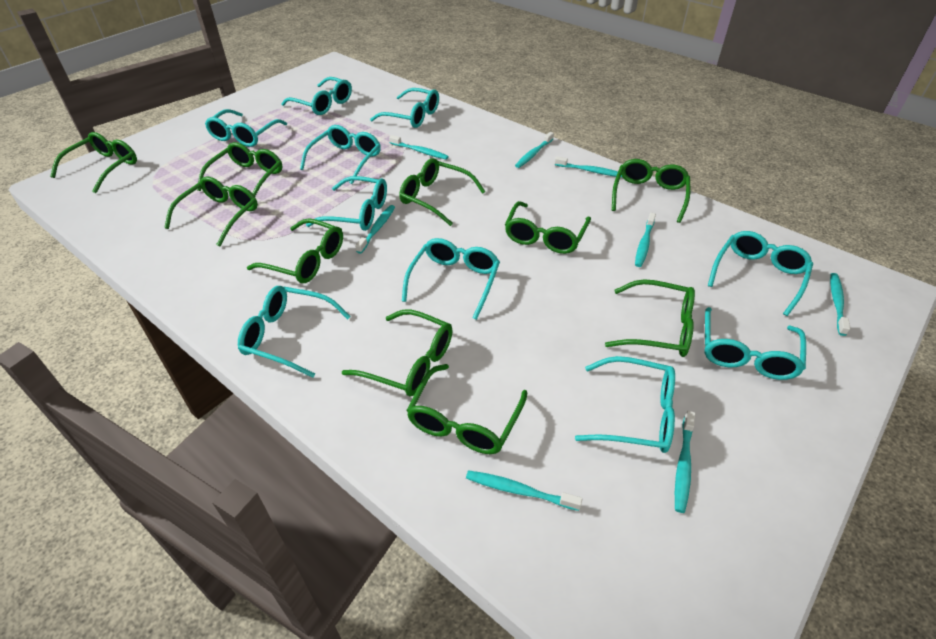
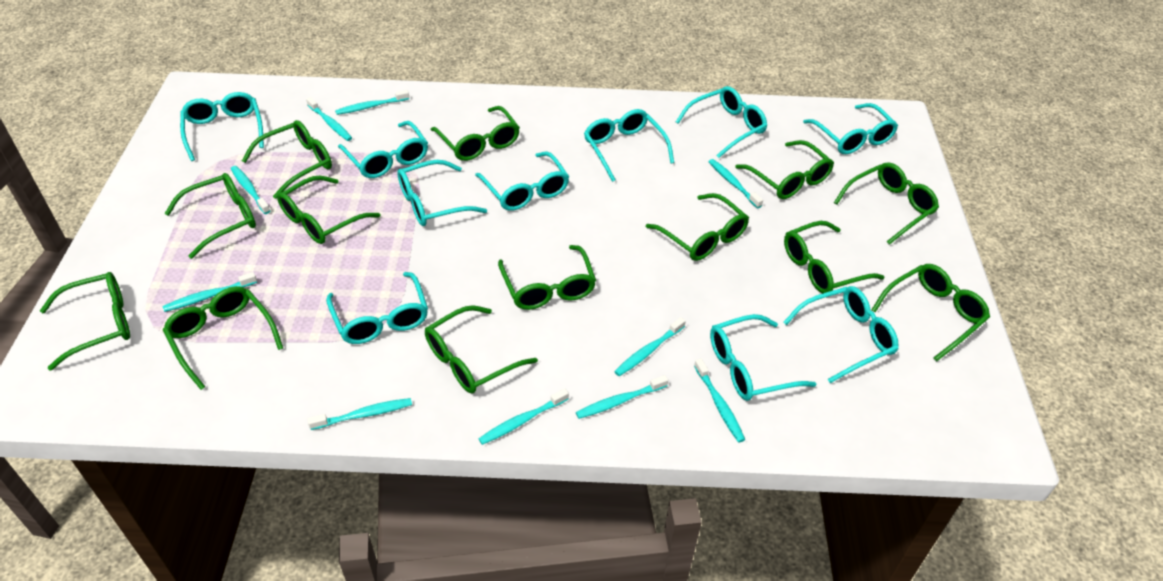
green glasses: [50,132,137,193] [164,177,258,246] [197,142,283,196] [247,218,343,283] [342,309,453,396] [399,158,485,226] [406,364,527,454] [505,201,591,254] [605,279,695,357] [612,159,690,223] = 10 -> [40,272,130,370] [163,286,283,390] [165,173,256,259] [242,120,332,199] [277,176,380,244] [425,305,538,393] [431,106,520,161] [498,245,596,310] [646,193,749,261] [735,140,834,199] [784,221,884,294] [834,162,939,245] [871,264,990,362] = 13
turquoise toothbrush: [355,205,395,254] [389,135,449,160] [466,470,582,511] [515,132,554,168] [555,156,622,177] [635,213,656,267] [675,411,695,513] [830,273,850,336] = 8 -> [162,272,257,312] [231,166,270,214] [306,97,352,141] [307,398,412,430] [335,90,409,115] [478,389,569,445] [576,375,668,419] [614,317,685,376] [694,358,745,443] [708,159,763,208] = 10

